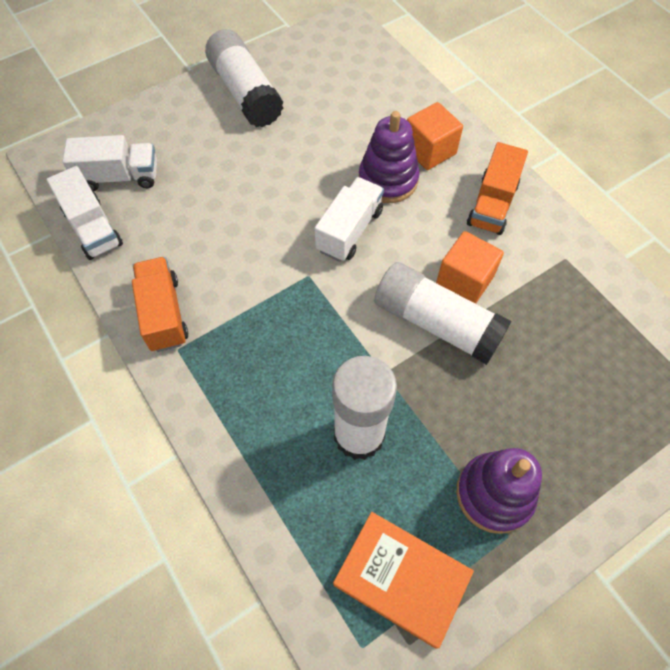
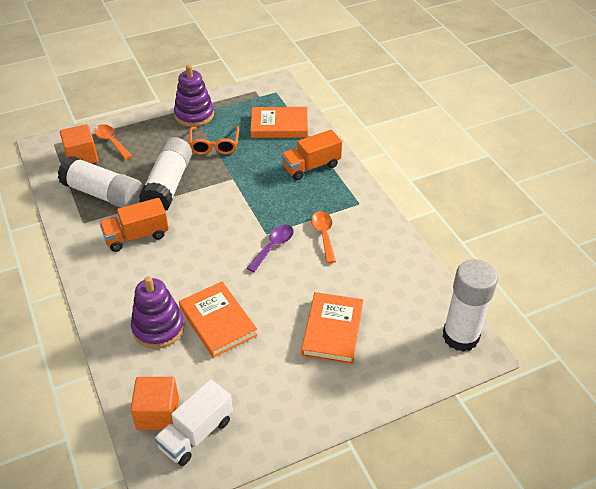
orange book: [333,512,474,649] = 1 -> [179,281,258,358] [250,107,308,138] [301,292,363,364] = 3
orange glasses: none = 0 -> [189,126,239,155] = 1
orange spoon: none = 0 -> [94,124,132,160] [311,211,336,263] = 2
purple spoon: none = 0 -> [247,225,294,272] = 1
white truck: [47,166,123,260] [63,135,157,191] [315,177,384,262] = 3 -> [154,379,233,466] = 1

